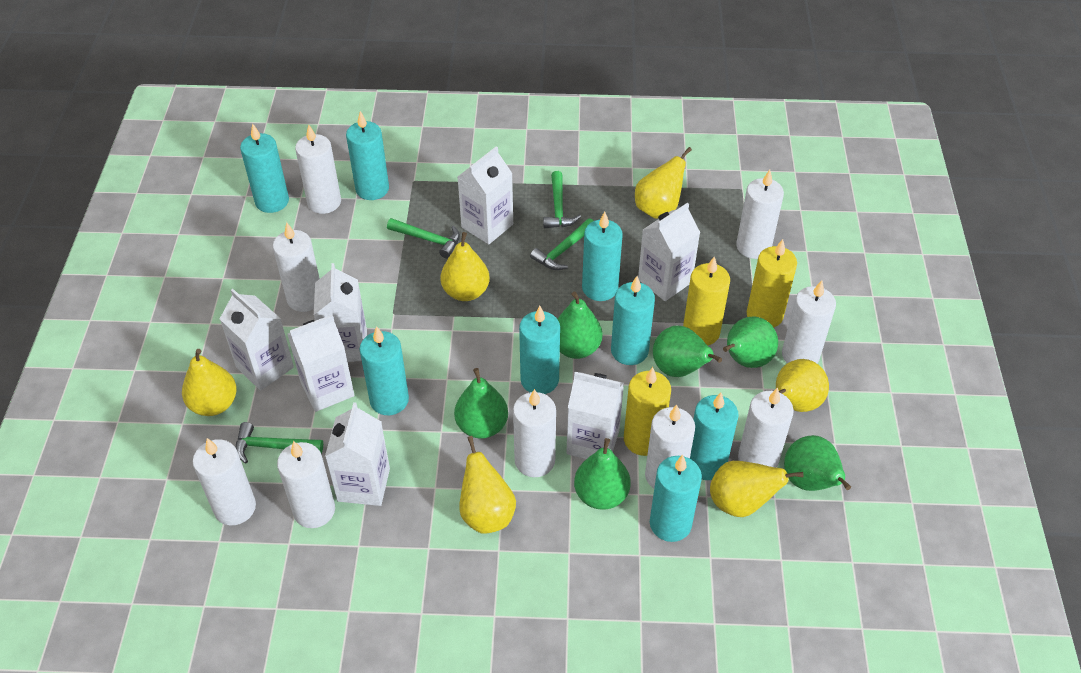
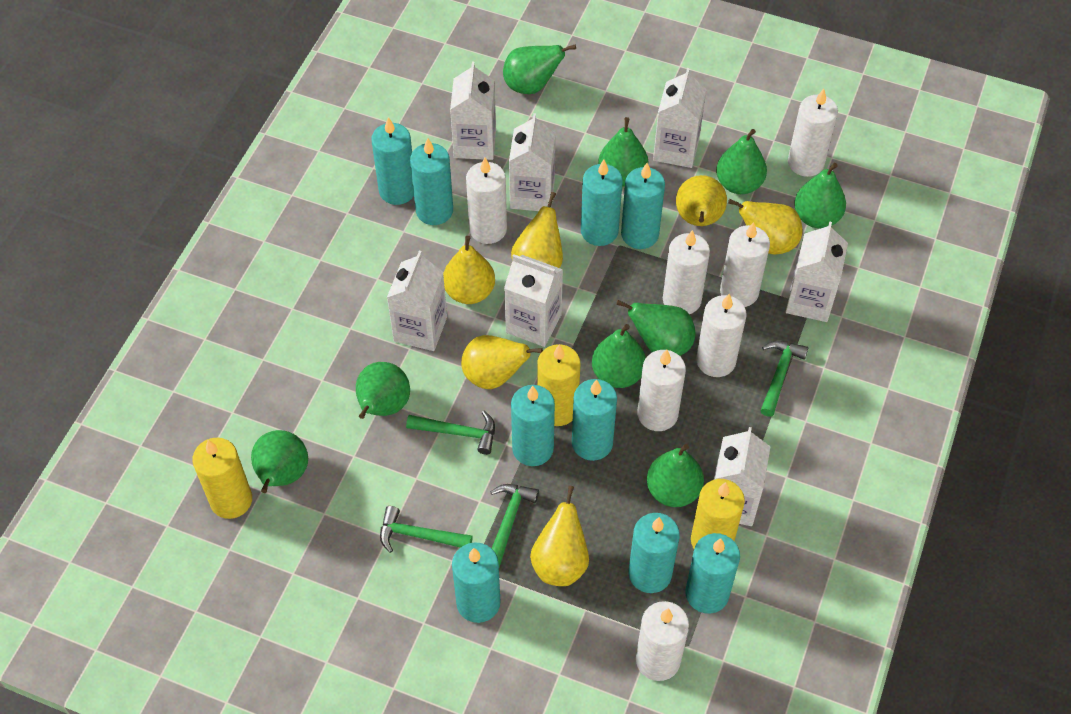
green pear: [454,368,508,439] [558,292,602,359] [574,438,631,510] [653,325,722,377] [723,316,778,368] [784,435,851,491] = 6 -> [251,430,308,493] [356,362,410,419] [503,45,576,94] [592,324,646,388] [598,117,648,186] [616,300,695,356] [647,444,704,507] [716,129,767,194] [794,163,846,228] = 9
turquoise candle: [240,123,289,213] [346,111,389,200] [359,326,409,415] [519,306,560,394] [582,212,623,301] [611,276,655,365] [650,455,702,542] [690,392,739,480] = 8 -> [371,117,414,205] [410,138,453,225] [452,542,500,623] [511,385,555,466] [572,379,617,461] [581,160,623,246] [621,163,665,249] [628,513,680,593] [686,533,740,614] = 9
white candle: [193,438,256,525] [273,222,320,312] [277,441,335,528] [295,124,341,214] [513,389,556,477] [645,405,695,488] [736,170,784,259] [738,387,794,468] [782,280,836,363] = 9 -> [466,157,507,244] [636,601,689,681] [638,350,686,431] [663,230,710,314] [696,294,747,377] [720,222,770,307] [788,89,838,177] = 7

